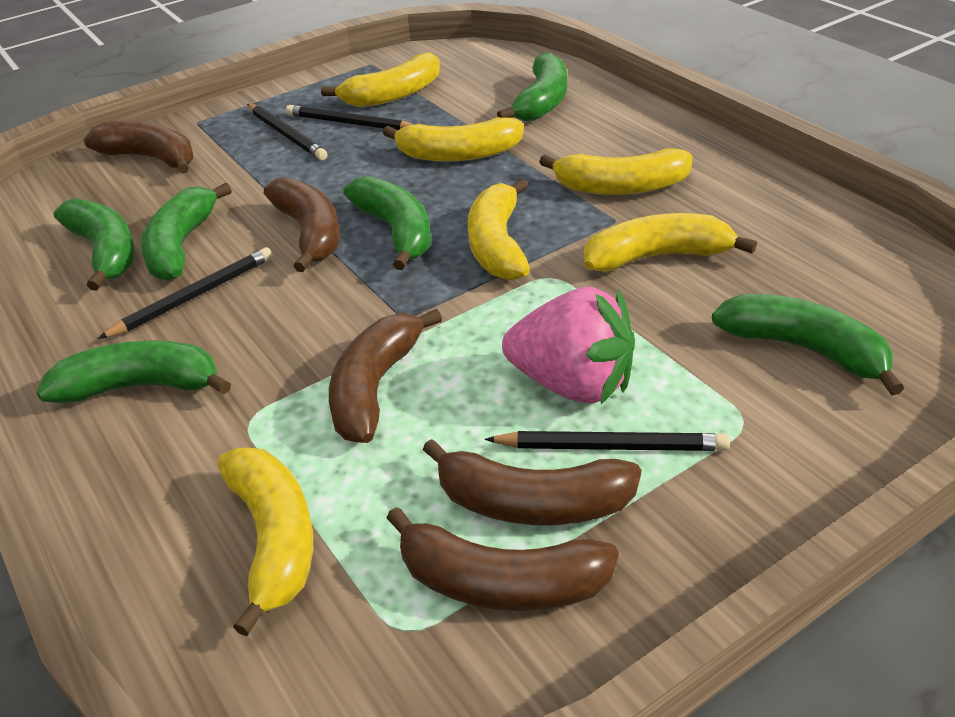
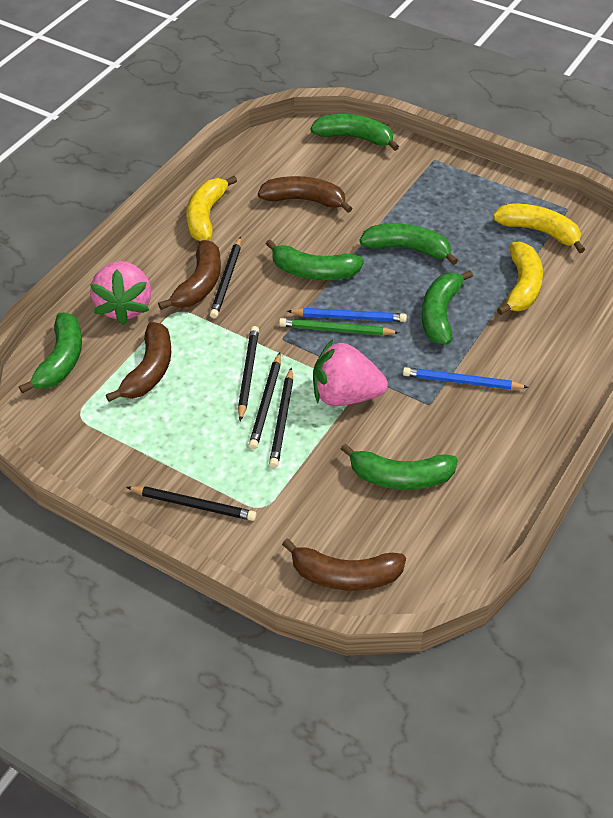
black pencil: [98,247,273,339] [247,104,328,160] [285,105,414,130] [485,431,730,451] = 4 -> [126,486,257,521] [210,236,241,318] [238,326,259,421] [249,352,281,449] [269,367,293,468] = 5
blue pencil: none = 0 -> [287,308,407,322] [403,367,529,390] = 2
brown banana: [84,121,193,174] [264,177,340,272] [329,309,442,443] [387,507,619,611] [423,439,641,525] = 5 -> [106,322,171,402] [158,240,221,310] [258,176,353,213] [282,538,406,591] = 4
green pencil: none = 0 -> [279,318,400,336] = 1
pink strawberry: [502,287,635,404] = 1 -> [90,261,151,325] [313,339,388,406] = 2
yellow banana: [217,447,313,637] [321,52,440,107] [383,117,524,162] [468,178,530,280] [539,148,692,195] [584,213,757,272] = 6 -> [186,176,237,241] [493,203,585,253] [497,242,543,315] = 3

